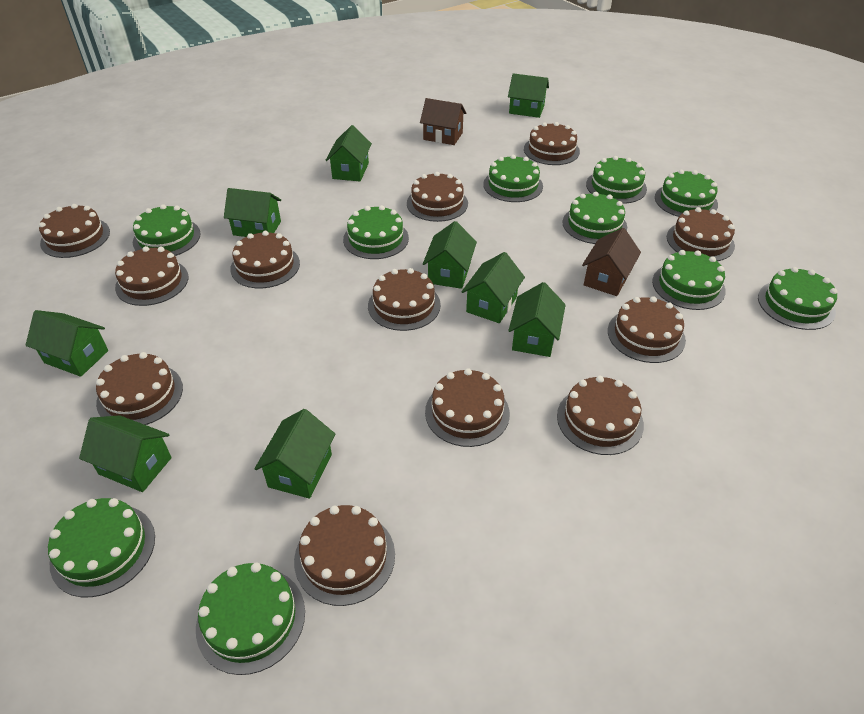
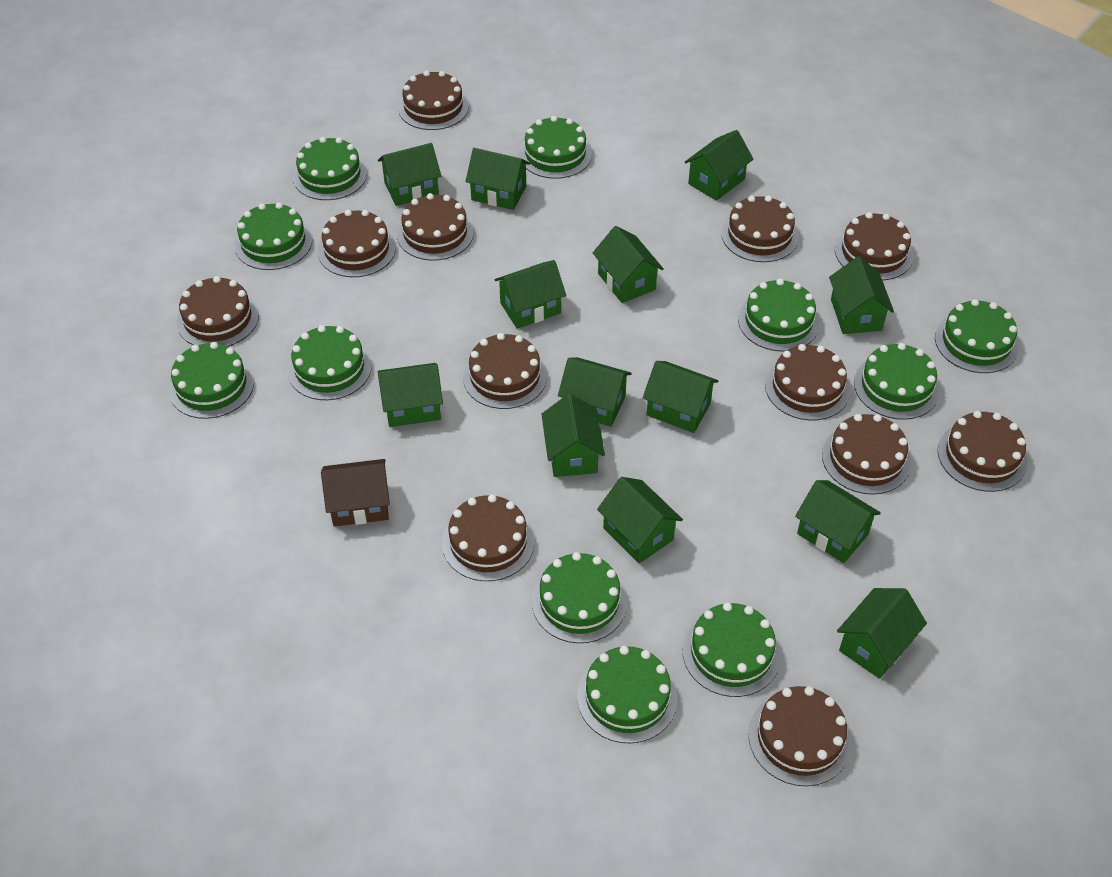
brown house: [420,98,466,145] [582,228,641,296] = 2 -> [321,459,390,527] = 1
green cake: [48,498,155,597] [133,204,201,256] [196,563,305,675] [343,205,409,259] [483,155,543,202] [562,192,627,244] [586,156,647,204] [652,250,726,310] [655,170,718,217] [758,267,838,330] = 10 -> [169,342,254,419] [234,202,312,270] [287,325,372,400] [293,137,367,200] [519,116,592,179] [532,552,627,643] [577,646,677,743] [682,602,781,697] [738,279,820,352] [854,343,940,420] [935,299,1019,373] = 11
green house: [25,310,108,377] [79,415,172,492] [224,188,281,237] [254,409,335,499] [325,125,372,181] [423,221,477,289] [461,252,525,323] [508,73,549,118] [508,282,566,357] = 9 -> [378,143,441,206] [378,363,443,427] [465,148,530,210] [494,260,566,329] [541,394,605,477] [558,357,632,427] [593,226,664,303] [597,477,683,563] [643,361,718,433] [685,130,753,201] [795,480,881,563] [829,257,894,334] [837,588,927,679] = 13

